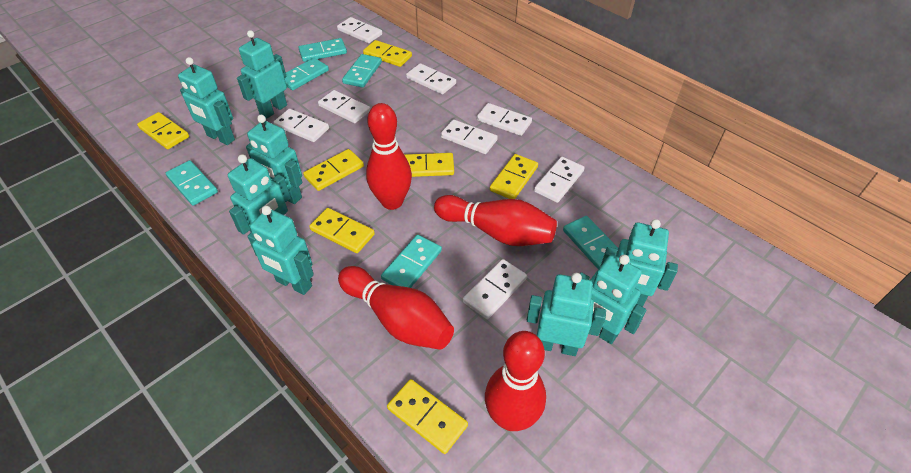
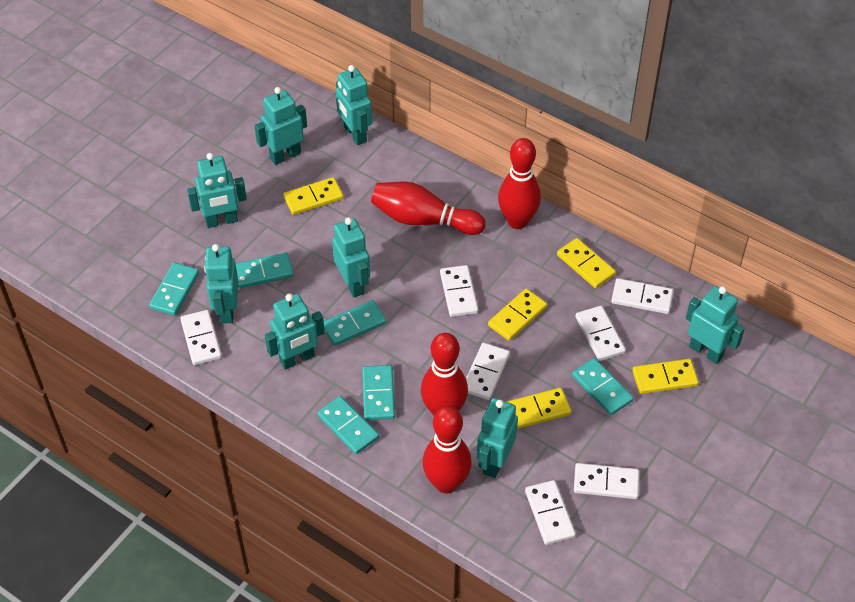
white domino: [274,109,329,142] [318,90,370,123] [337,17,382,43] [406,63,456,94] [441,119,498,154] [463,259,527,319] [477,103,532,136] [534,157,585,203] = 8 -> [180,310,222,365] [440,265,478,317] [466,343,510,400] [525,480,576,545] [574,463,639,499] [575,306,626,361] [611,278,673,314] = 7
yellow domino: [137,112,189,149] [303,149,364,191] [309,208,375,253] [363,40,412,67] [387,379,468,454] [404,153,454,177] [490,154,538,199] = 7 -> [283,177,344,215] [488,289,547,341] [507,388,572,429] [557,238,616,288] [632,359,699,394] = 5

